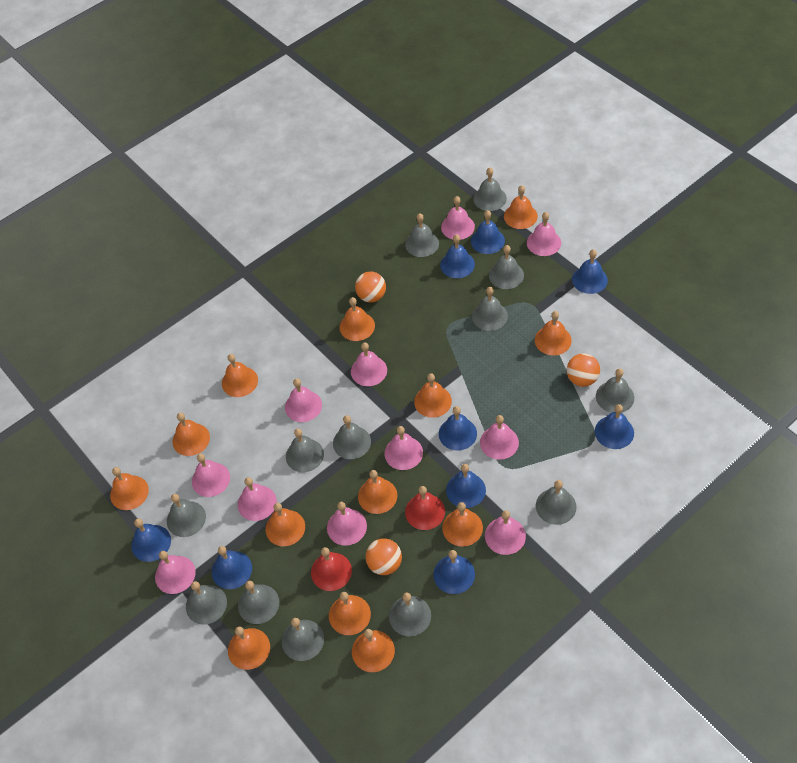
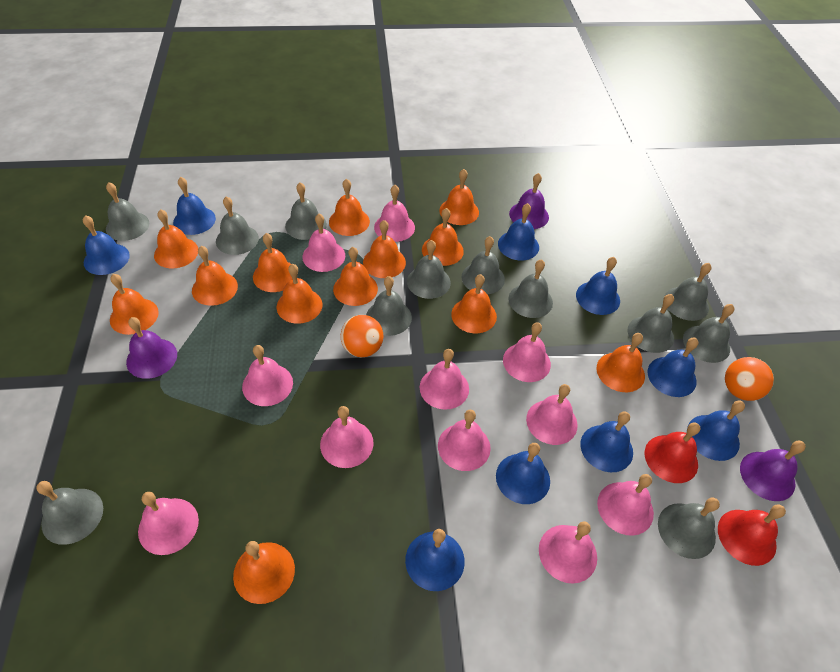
grey bell: [167,494,206,537] [186,581,227,625] [238,581,279,624] [282,618,324,661] [286,429,324,472] [333,415,371,459] [389,593,431,636] [405,213,439,257] [472,287,508,331] [473,168,507,211] [489,245,524,289] [536,480,576,525] [596,368,634,413] = 13 -> [37,481,103,545] [106,182,149,241] [216,196,259,255] [285,182,327,240] [366,276,412,336] [407,240,451,299] [462,236,505,294] [508,259,553,318] [628,294,674,353] [658,498,720,559] [664,263,712,321] [683,304,734,363] = 12
orange ball: [355,271,386,303] [365,538,402,575] [567,353,600,387] = 3 -> [341,315,383,357] [725,357,774,401] = 2
purple bell: none = 0 -> [126,317,177,379] [509,173,549,229] [740,441,806,501] = 3

